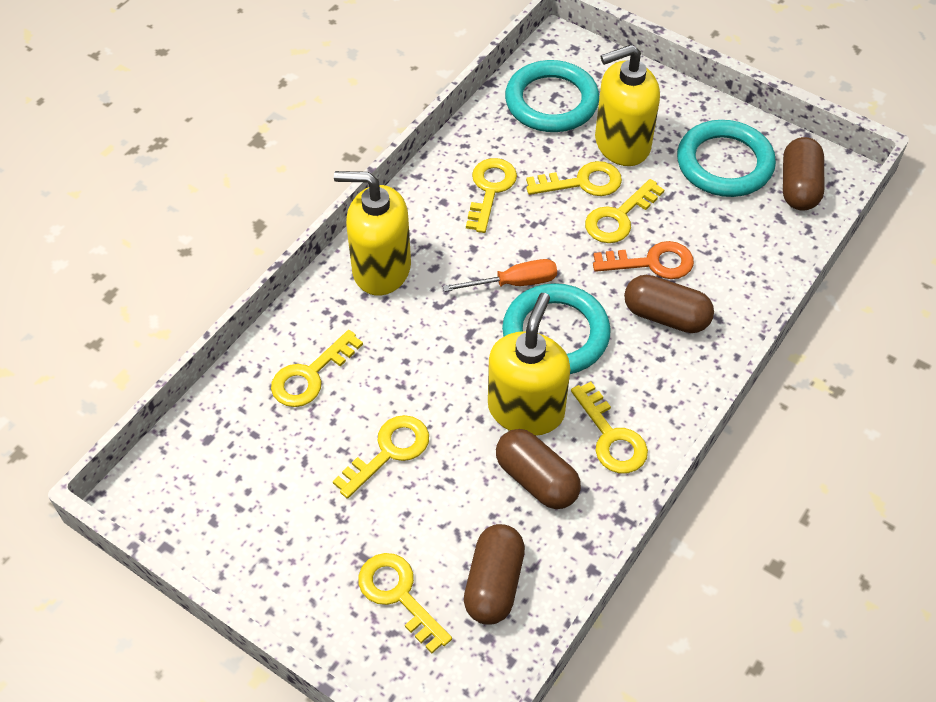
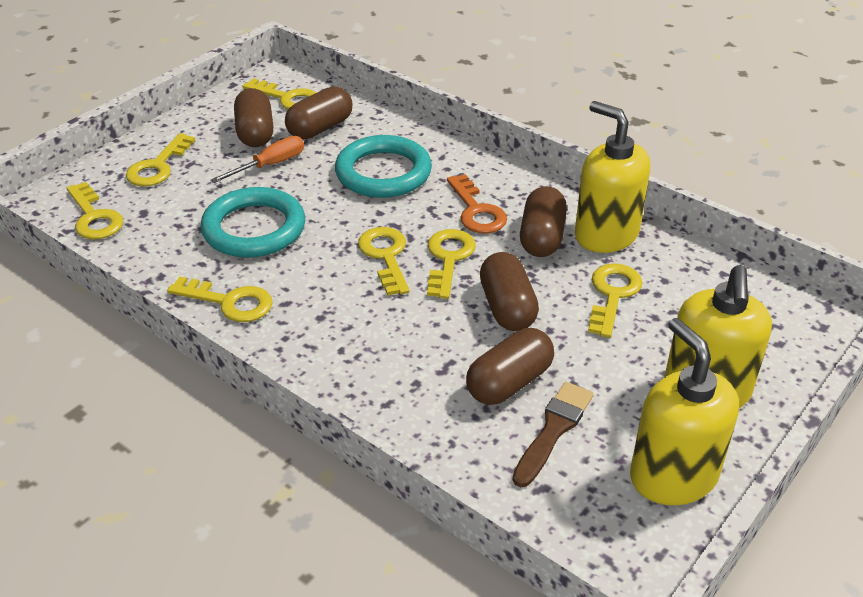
brown brush: none = 0 -> [513,382,594,487] = 1
brown capsule: [464,524,525,625] [496,429,581,509] [624,275,714,333] [783,137,825,211] = 4 -> [234,88,273,147] [285,86,352,139] [466,328,554,405] [480,252,539,331] [520,186,567,257] = 5
turquoise ring: [502,283,611,374] [505,60,599,132] [677,120,776,197] = 3 -> [200,187,305,258] [335,135,432,198] = 2

